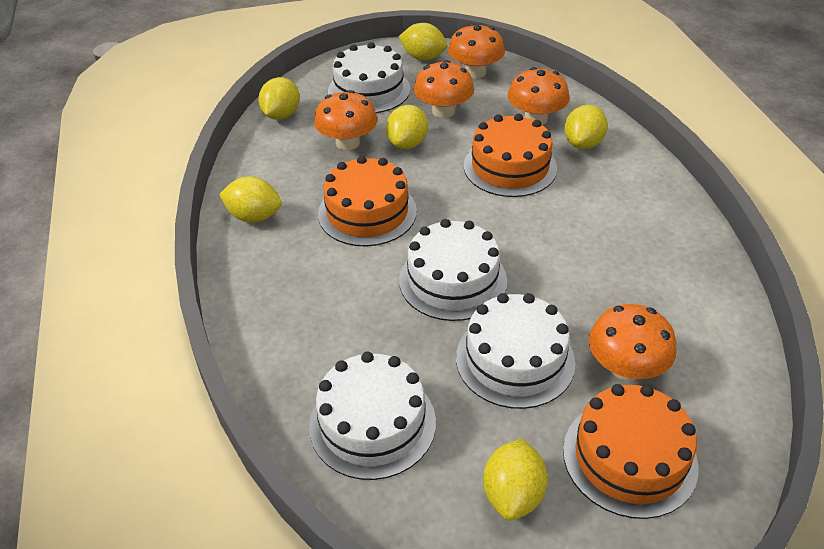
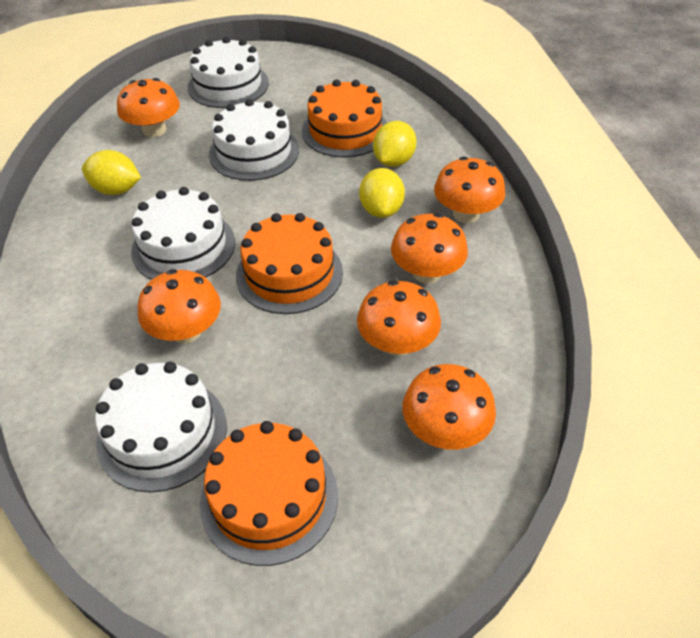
orange mushroom: [314,90,377,150] [414,60,474,118] [448,24,505,78] [508,67,570,125] [589,304,677,381] = 5 -> [117,78,180,137] [138,269,221,344] [357,280,441,356] [391,213,468,284] [403,364,496,450] [434,157,505,223] = 6
yellow lemon: [219,176,281,222] [258,77,300,120] [386,105,428,149] [399,23,447,60] [483,439,548,521] [564,105,608,149] = 6 -> [82,150,141,195] [359,168,405,218] [373,121,416,167] = 3

